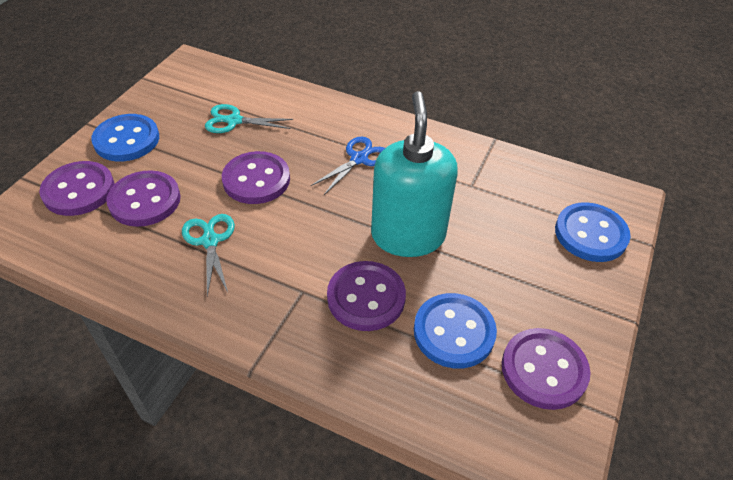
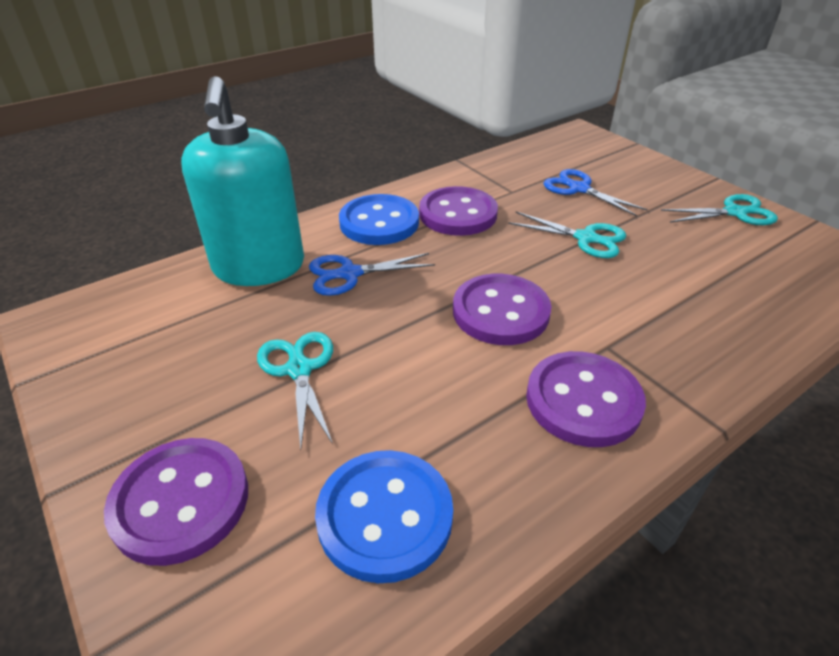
blue button: [91,114,159,162] [414,293,497,369] [555,202,631,262] = 3 -> [315,450,453,583] [339,194,419,245] = 2
blue scissors: [311,137,385,195] = 1 -> [309,253,435,296] [543,169,648,216] = 2
purple button: [39,161,115,216] [106,170,180,227] [222,151,290,204] [327,261,406,331] [502,328,590,410] = 5 -> [104,438,248,566] [419,186,498,236] [453,274,551,345] [526,351,646,447] = 4
turquoise scissors: [182,214,235,296] [205,104,293,133] = 2 -> [257,332,333,450] [508,212,626,258] [661,194,778,225] = 3

